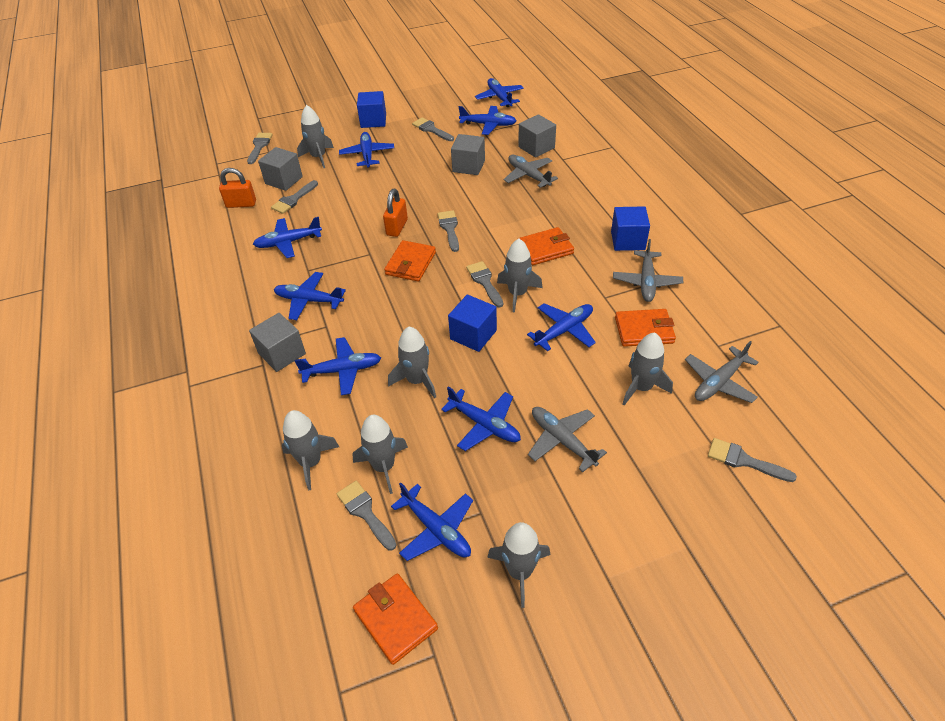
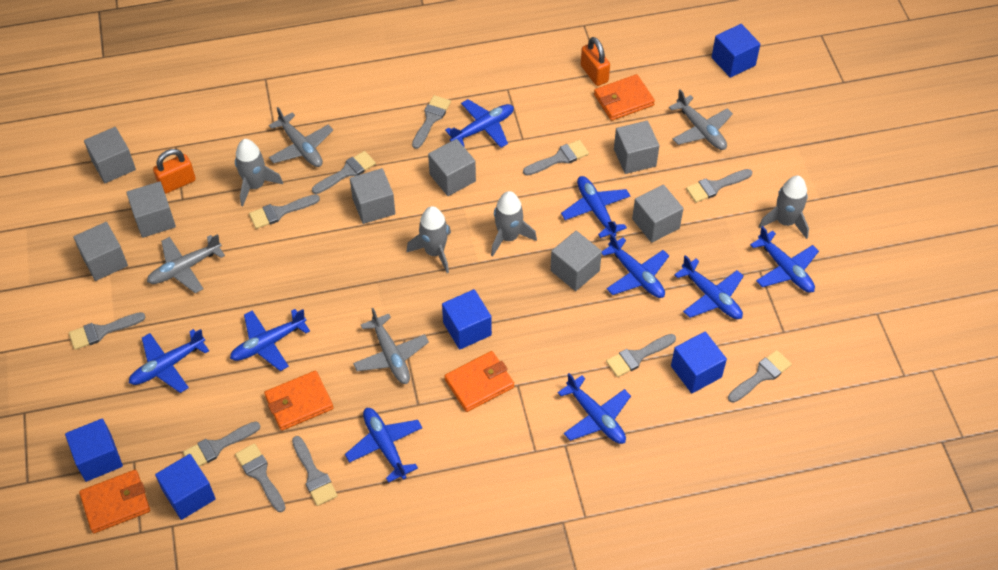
blue cube: [357,91,386,128] [448,294,497,352] [611,206,650,251] = 3 -> [65,419,123,482] [155,454,216,520] [442,289,492,350] [671,332,727,393] [712,24,760,78] = 5
grey brush: [247,133,273,164] [271,180,318,214] [337,481,397,550] [412,117,454,141] [438,210,459,252] [466,261,503,308] [708,438,797,482] = 7 -> [69,312,146,350] [183,421,260,467] [235,443,286,512] [249,194,320,229] [292,436,338,506] [312,151,376,194] [412,95,451,149] [523,140,589,176] [606,334,676,377] [686,169,752,203] [728,350,792,403] = 11
grey cube: [249,313,306,372] [258,147,303,191] [451,134,485,175] [518,114,556,158] = 4 -> [73,222,128,281] [84,127,136,183] [126,181,176,238] [350,168,395,224] [428,139,476,196] [550,231,602,291] [614,121,659,174] [632,184,684,243] = 8
grey rocket: [282,410,339,490] [297,105,334,168] [352,415,408,494] [388,326,436,398] [487,522,550,608] [497,238,543,313] [623,333,673,406] = 7 -> [235,139,283,206] [406,206,451,273] [491,191,537,257] [759,176,809,239] = 4

